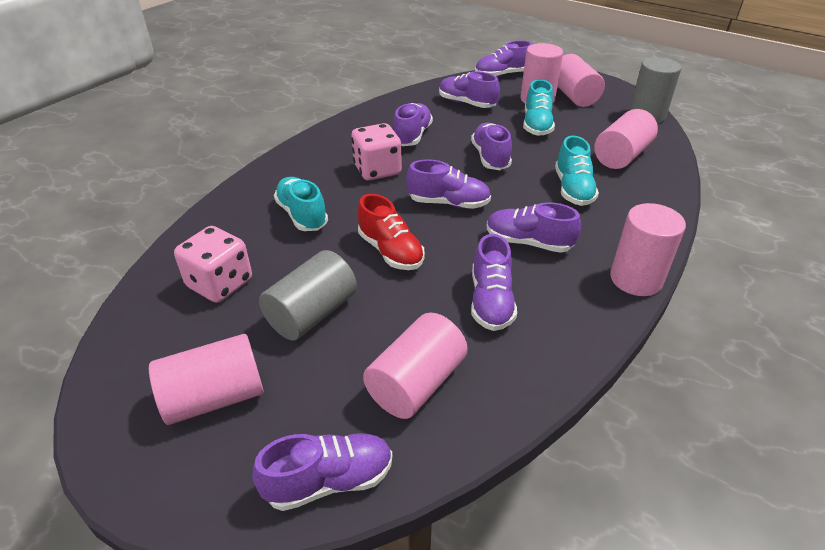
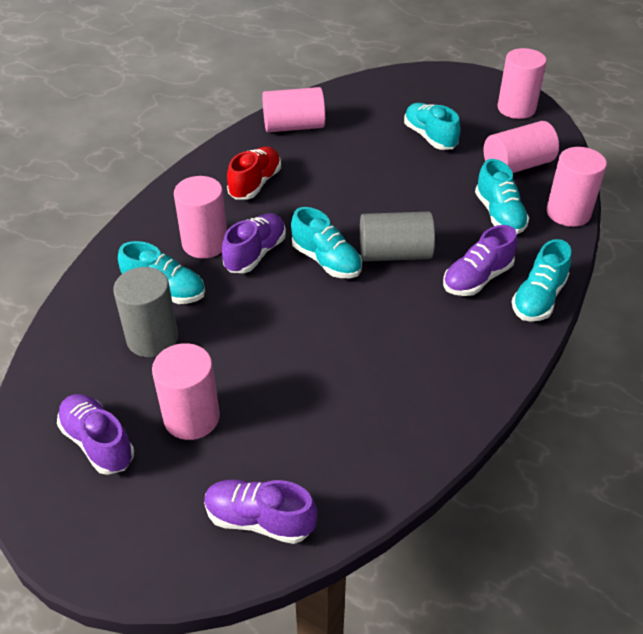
pink dice: [174,226,252,303] [351,123,402,181] = 2 -> none = 0
purple shoe: [252,433,392,511] [393,103,433,146] [406,160,491,209] [439,72,500,108] [471,123,512,170] [471,234,517,331] [475,40,533,77] [487,202,581,253] = 8 -> [57,394,134,475] [204,480,317,544] [222,213,286,273] [443,225,517,296] = 4
turquoise shoe: [274,177,328,231] [523,79,555,136] [555,136,599,206] = 3 -> [118,241,205,304] [291,207,362,278] [404,103,461,150] [475,159,529,234] [512,239,571,321] = 5

